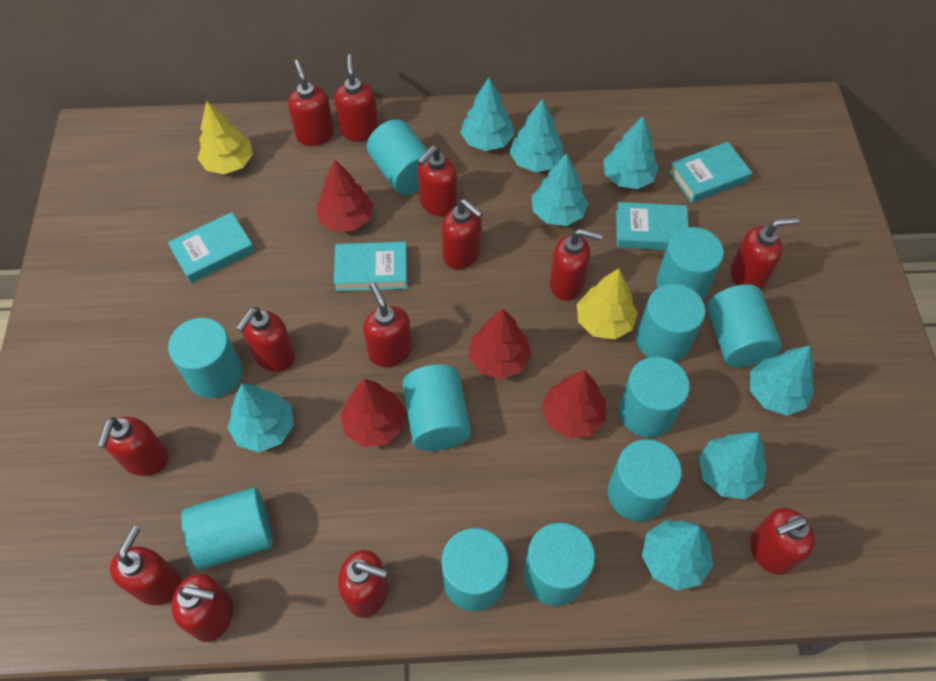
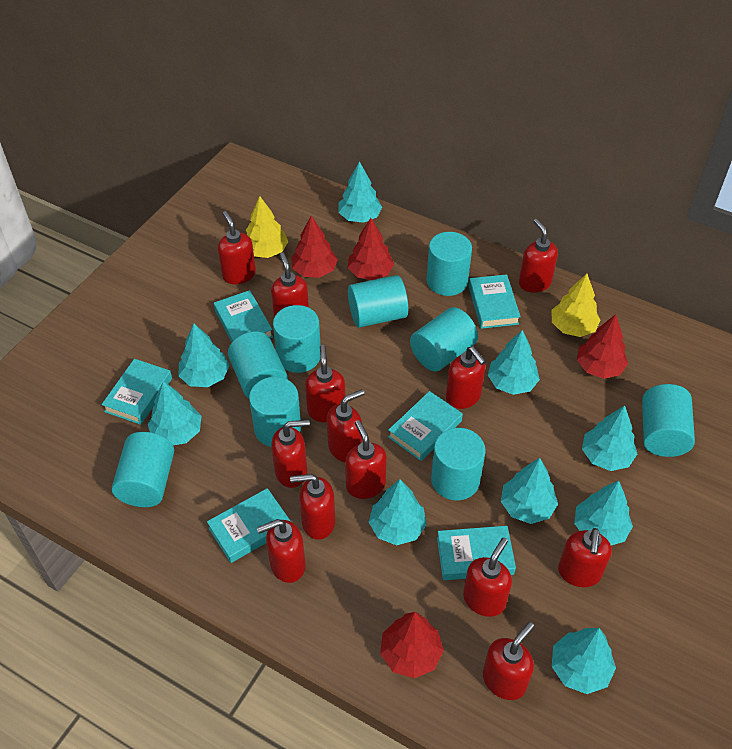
turquoise book: [168,212,255,283] [334,242,407,291] [616,202,689,250] [669,142,752,203] = 4 -> [102,359,172,425] [207,488,291,563] [214,290,273,342] [388,391,463,461] [437,526,516,580] [469,274,521,329] = 6
turquoise cylinder: [168,318,243,398] [181,487,273,570] [367,119,427,195] [402,364,471,451] [441,528,509,611] [524,523,595,606] [608,439,682,522] [619,357,690,438] [637,284,705,362] [656,227,724,300] [707,284,782,368] = 11 -> [112,432,174,507] [228,331,288,398] [249,377,301,447] [273,305,321,373] [348,275,408,328] [410,307,478,372] [426,232,472,296] [431,428,486,500] [642,384,695,457] = 9
turquoise tree: [228,383,294,452] [460,78,514,151] [509,99,564,172] [532,153,588,226] [603,116,659,189] [642,520,713,590] [699,432,767,499] [750,345,814,415] = 8 -> [148,381,202,445] [178,324,230,387] [338,161,382,223] [369,479,427,545] [488,330,540,395] [501,458,558,524] [552,628,616,694] [574,481,633,545] [582,405,637,471] = 9

